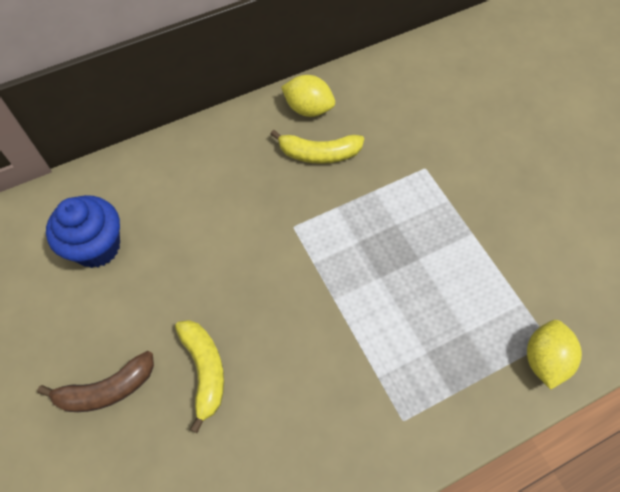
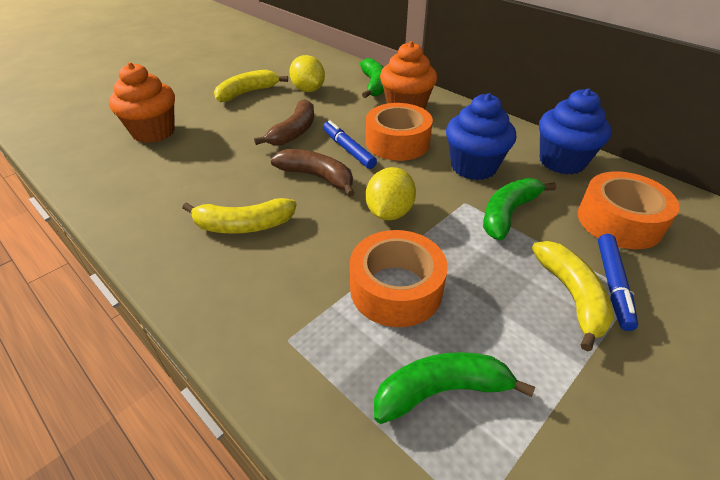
blue cupcake: [46,195,120,268] = 1 -> [446,93,516,180] [539,88,611,174] = 2
blue marker: none = 0 -> [323,120,377,169] [598,234,638,331] = 2
brown banana: [37,351,154,412] = 1 -> [254,99,314,146] [270,149,355,197] = 2
green banana: none = 0 -> [360,58,384,98] [374,352,535,424] [483,178,556,240] = 3
orange cupcake: none = 0 -> [109,62,175,143] [380,41,437,109] = 2
orange tape: none = 0 -> [350,230,448,327] [366,103,433,161] [578,171,680,249] = 3
yellow banana: [175,320,224,433] [270,130,364,164] = 2 -> [182,198,296,234] [214,70,288,102] [532,241,614,352] = 3

